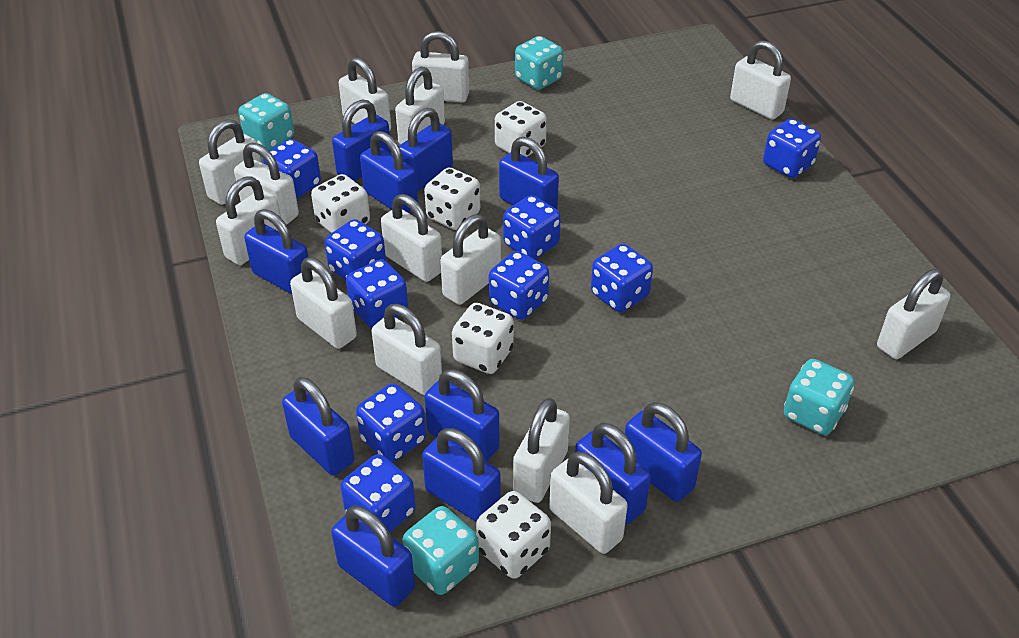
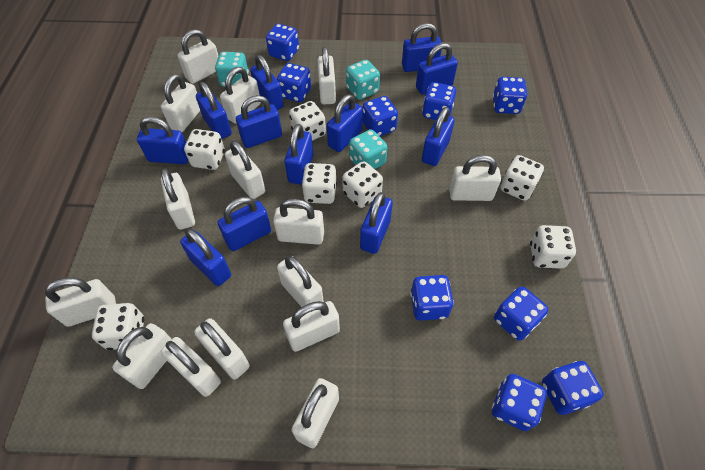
blue padlock: [244,209,308,294] [282,377,354,475] [331,505,415,607] [332,99,391,181] [360,131,418,213] [399,108,453,192] [422,428,501,522] [425,369,500,462] [499,137,559,209] [575,423,651,524] [625,402,702,502] = 11 -> [137,117,188,164] [180,229,231,286] [196,82,232,139] [218,197,271,251] [236,95,282,148] [250,55,284,110] [284,124,313,185] [327,94,363,152] [360,192,393,254] [402,23,442,72] [416,43,458,95] [422,107,455,166] = 12
turquoise dice: [239,93,294,150] [402,506,479,595] [515,36,563,90] [784,359,854,435] = 4 -> [215,52,249,87] [346,60,380,100] [349,129,387,169] = 3
white dice: [311,174,370,233] [424,167,480,230] [452,303,514,374] [476,491,551,579] [495,101,547,157] = 5 -> [92,303,144,350] [184,129,225,170] [289,101,326,141] [302,163,337,204] [342,161,383,208] [501,155,544,201] [530,225,576,269] = 7
white padlock: [199,119,261,205] [216,176,281,265] [234,143,299,225] [290,257,357,349] [339,57,391,131] [372,304,442,396] [381,194,442,282] [395,67,445,144] [412,31,469,103] [440,214,501,305] [513,398,570,503] [549,451,628,554] [730,40,791,120] [877,269,951,359] = 14 -> [45,278,116,327] [112,323,172,389] [161,74,200,132] [161,168,195,230] [161,337,221,397] [178,29,218,84] [194,318,250,379] [220,67,261,124] [225,141,265,199] [273,199,324,245] [277,256,324,307] [283,301,340,352] [292,378,339,448] [318,47,336,104] [449,155,501,201] = 15

